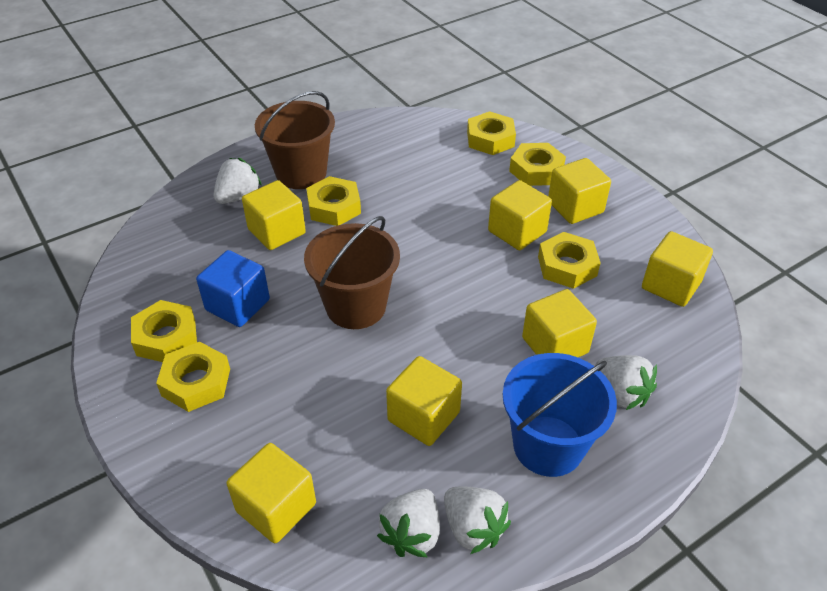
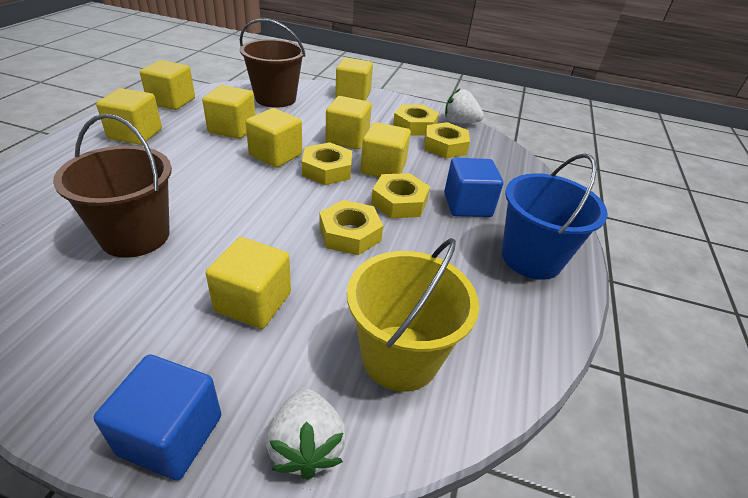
blue cube: [196,250,270,327] = 1 -> [94,354,221,480] [444,158,504,217] = 2
white strawberry: [214,158,262,204] [377,489,440,557] [444,487,511,554] [595,355,657,410] = 4 -> [266,388,346,480] [445,88,484,123] = 2
yellow bucket: none = 0 -> [347,238,479,392] = 1
yellow cube: [227,443,316,543] [242,180,306,250] [386,356,462,446] [488,180,552,250] [522,289,597,357] [548,158,611,224] [642,231,713,307] = 7 -> [96,88,162,145] [140,60,195,110] [202,85,255,139] [206,237,291,329] [245,108,302,168] [325,96,372,149] [335,58,373,101] [360,122,411,177] = 8
yellow nut: [131,300,197,362] [156,342,230,412] [306,176,361,226] [467,111,516,155] [509,143,566,186] [538,232,601,289] = 6 -> [302,142,352,185] [319,200,383,255] [371,173,430,219] [393,104,439,135] [424,122,470,158] = 5

